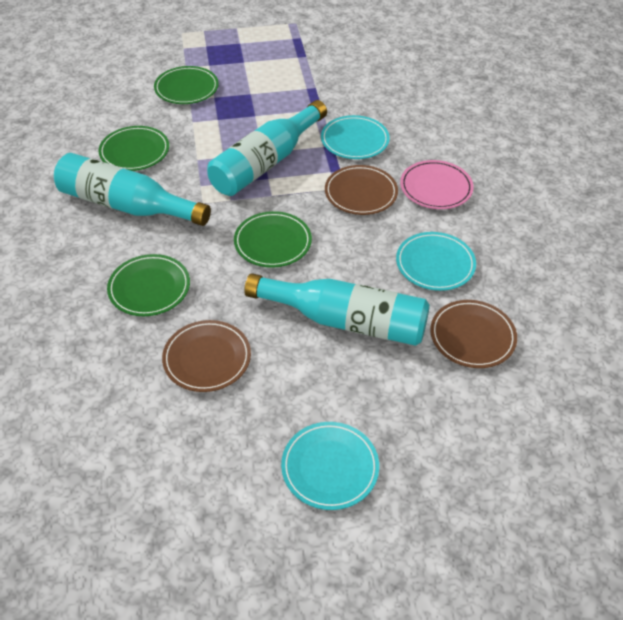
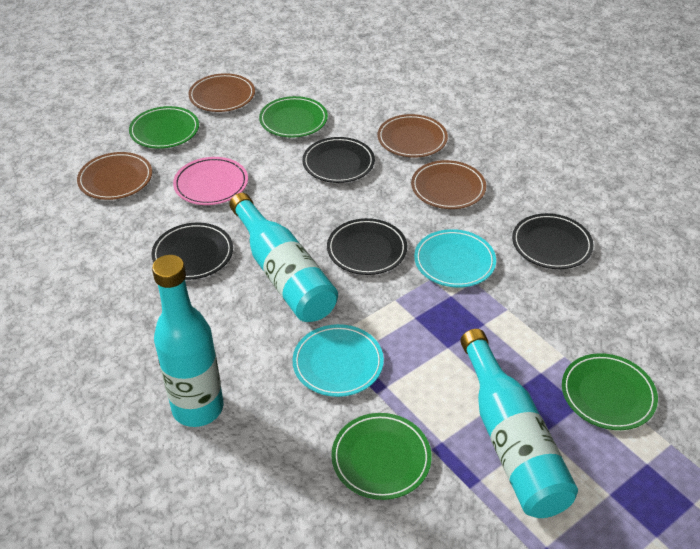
black plate: none = 0 -> [151,223,233,280] [302,137,375,183] [327,218,407,275] [512,213,594,269] = 4
brown plate: [162,320,251,392] [325,165,398,215] [430,300,517,368] = 3 -> [77,152,152,200] [188,73,255,112] [378,114,448,158] [411,160,486,209] = 4
turquoise plate: [281,422,379,510] [321,115,390,159] [396,232,476,291] = 3 -> [293,324,384,397] [414,229,496,287] = 2

